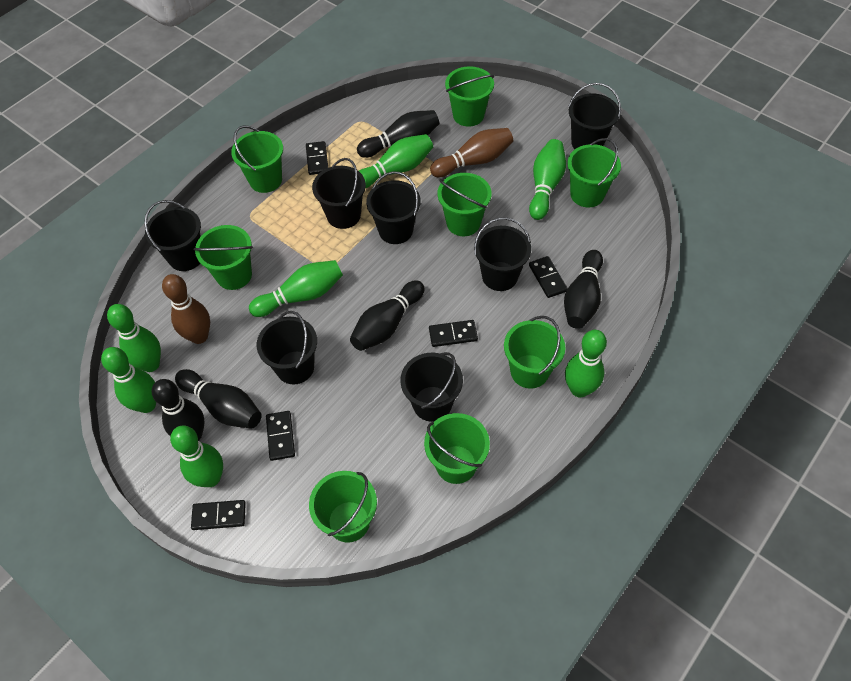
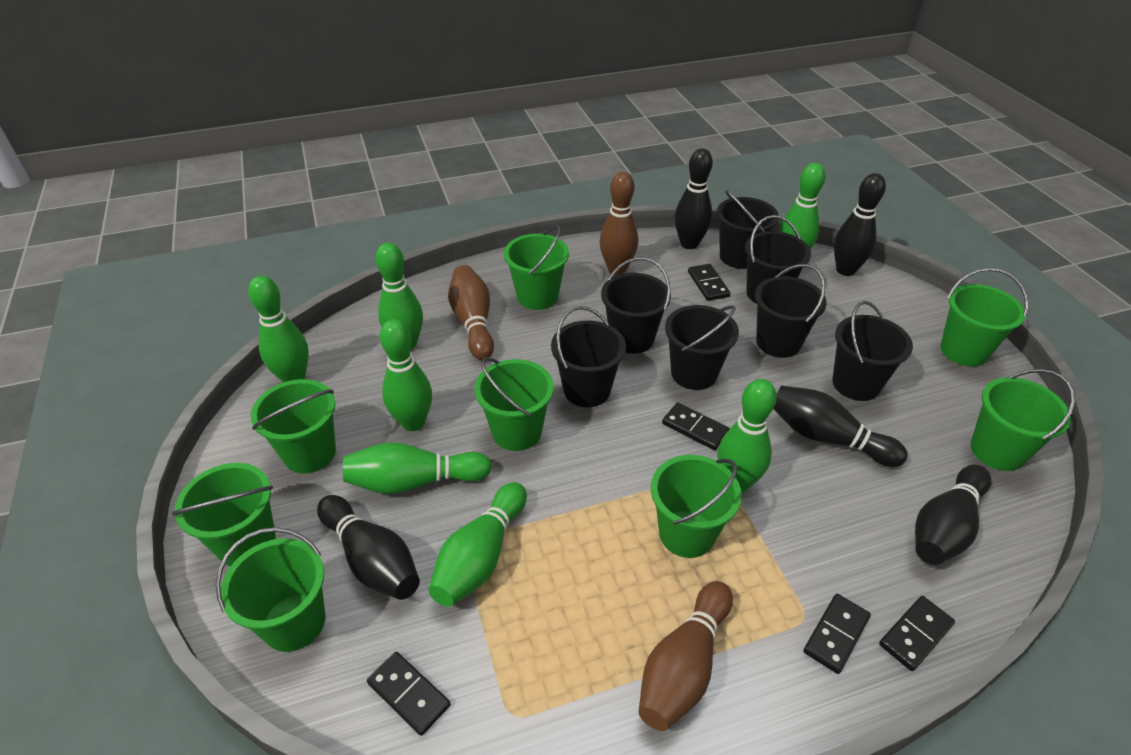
brown bowling pin: [162,274,210,344] [430,128,513,177] = 2 -> [448,265,494,360] [599,172,638,275] [638,581,733,731] = 3

